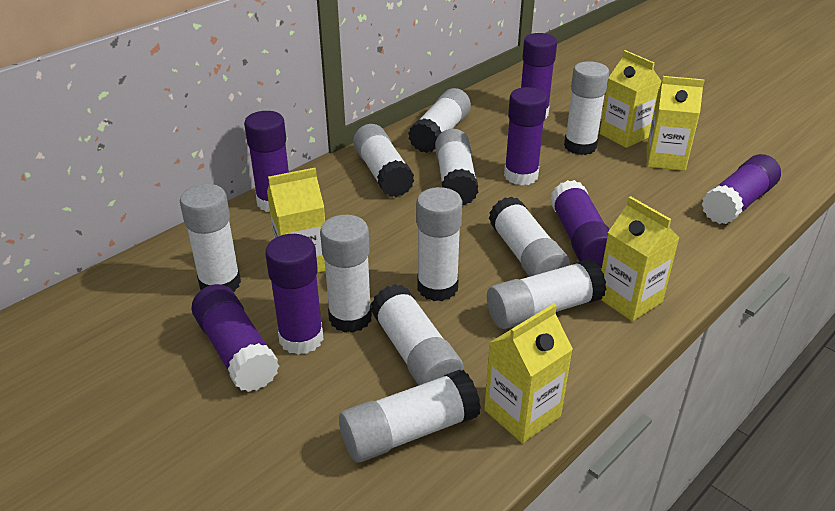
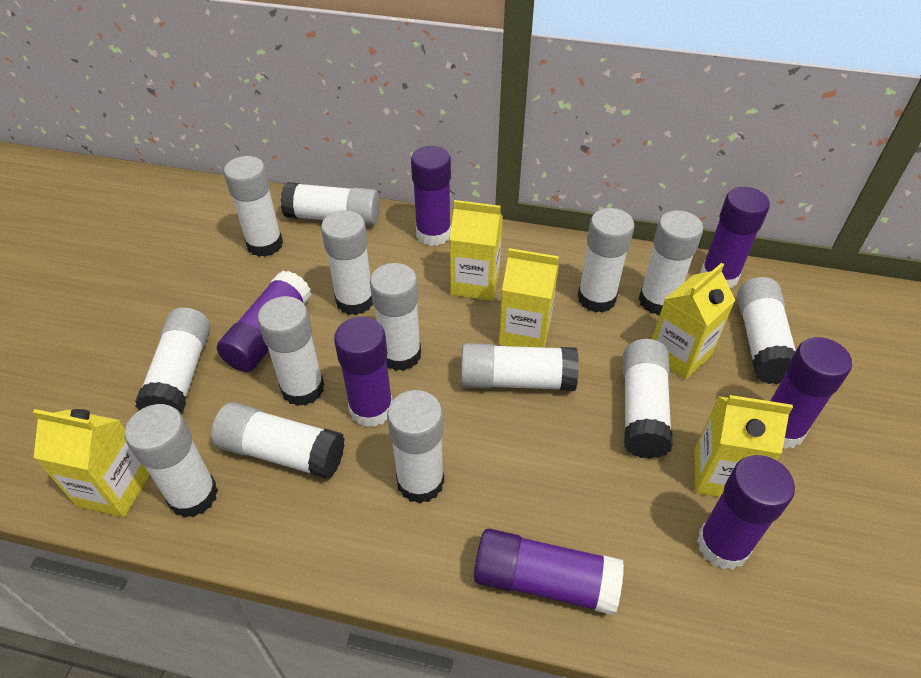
white glue stick: [180,184,241,292] [320,215,372,333] [339,370,481,462] [353,124,415,197] [371,284,464,385] [408,88,471,153] [416,187,462,301] [435,129,479,205] [487,259,606,329] [489,196,570,277] [564,61,609,155] = 11 -> [125,404,218,518] [135,308,211,414] [211,402,345,480] [224,156,283,257] [257,296,324,406] [281,182,380,226] [321,210,373,315] [370,263,421,371] [387,390,444,504] [461,343,579,391] [578,208,635,313] [623,339,673,459] [639,211,703,315] [737,277,796,384] = 14

